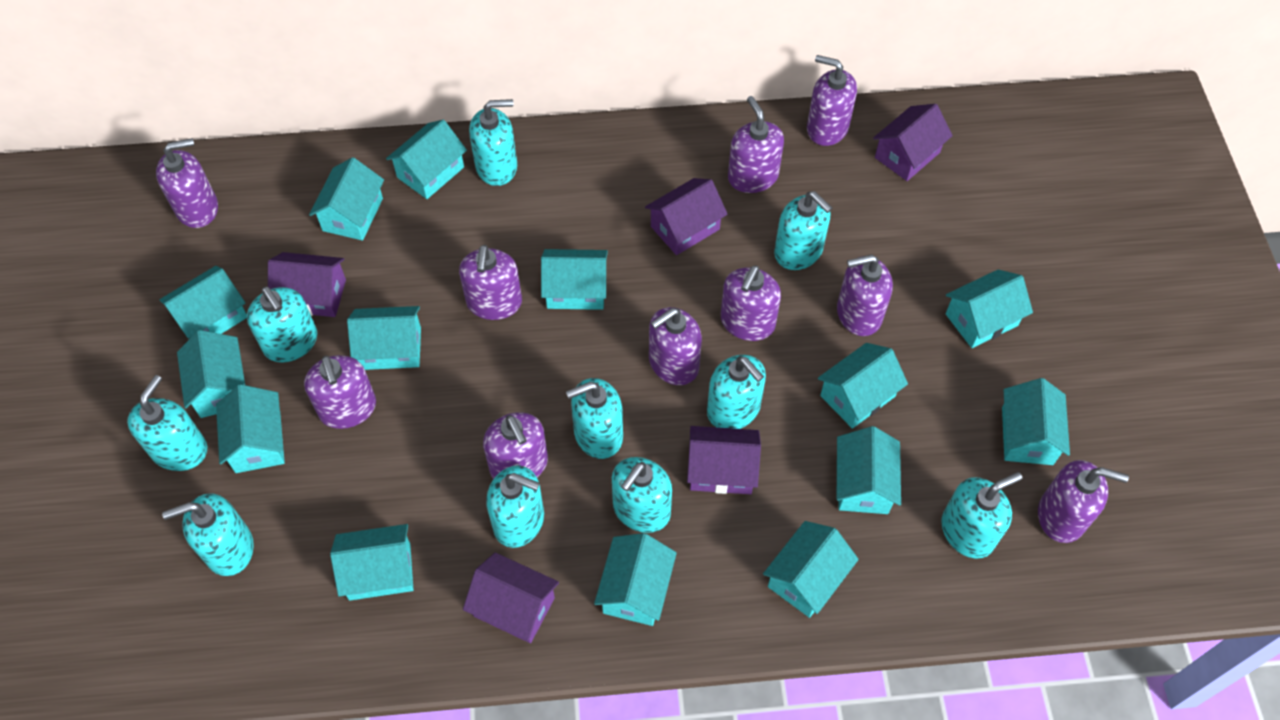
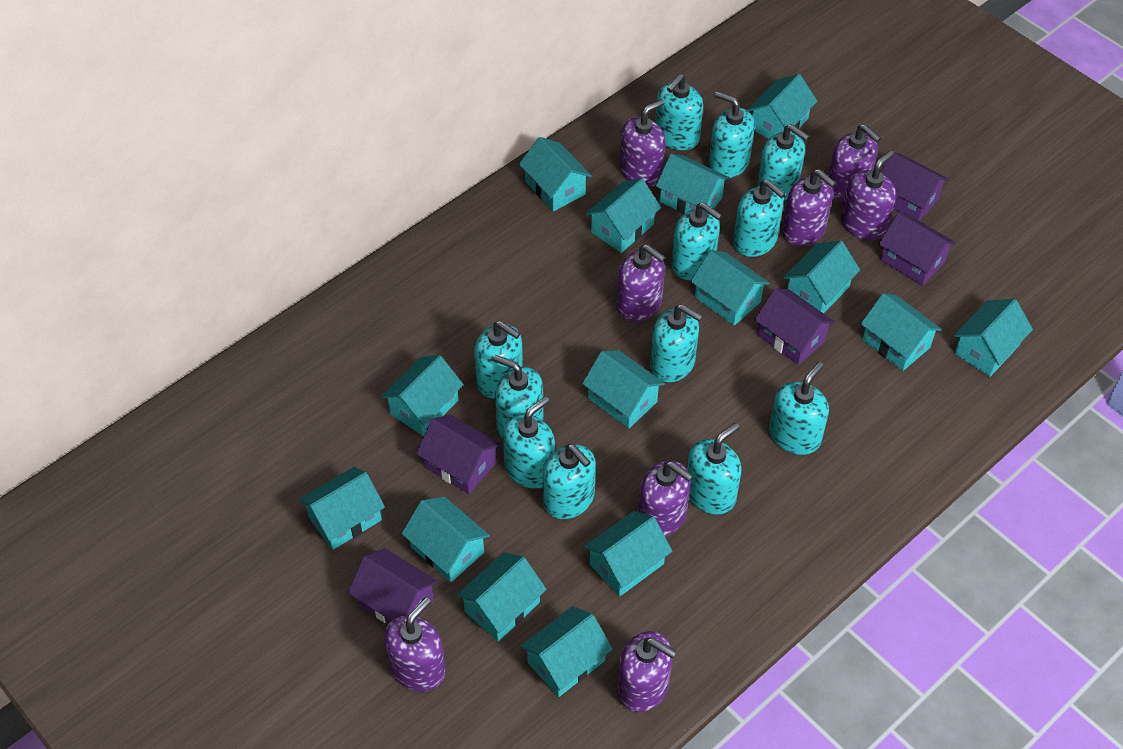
purple soap dispenser: [156,138,218,228] [304,355,376,429] [459,245,522,320] [483,412,548,479] [649,307,702,385] [721,265,781,341] [728,96,784,193] [807,55,857,146] [837,254,893,336] [1038,460,1129,543] = 10 -> [384,597,446,692] [617,244,666,322] [617,631,677,712] [620,99,666,187] [638,460,693,537] [782,169,836,246] [828,124,881,201] [841,150,896,240] = 8
turquoise house: [159,266,247,339] [177,330,245,418] [216,384,285,473] [309,157,384,240] [330,524,413,601] [347,306,421,370] [386,120,467,199] [541,249,608,310] [594,533,677,626] [763,521,859,618] [818,343,908,429] [837,426,901,514] [946,270,1033,348] [1002,378,1070,465] = 14 -> [299,467,385,550] [381,355,463,436] [402,496,490,582] [456,552,546,641] [519,137,592,211] [520,606,613,697] [582,350,665,428] [584,511,672,597] [585,178,661,253] [656,154,730,214] [691,250,770,326] [747,74,817,139] [783,241,860,313] [861,293,942,371] [954,299,1033,377] = 15
turquoise soap dispenser: [127,375,207,471] [162,493,254,576] [247,287,317,362] [469,99,517,186] [486,465,544,548] [566,378,623,459] [612,457,672,533] [707,355,766,429] [774,191,832,270] [941,472,1022,559] = 10 -> [474,321,523,398] [493,355,544,438] [503,396,555,489] [542,444,596,519] [650,304,703,382] [655,74,703,150] [672,202,722,280] [687,423,741,515] [709,91,755,178] [733,179,785,257] [757,124,809,201] [769,362,829,455] = 12

